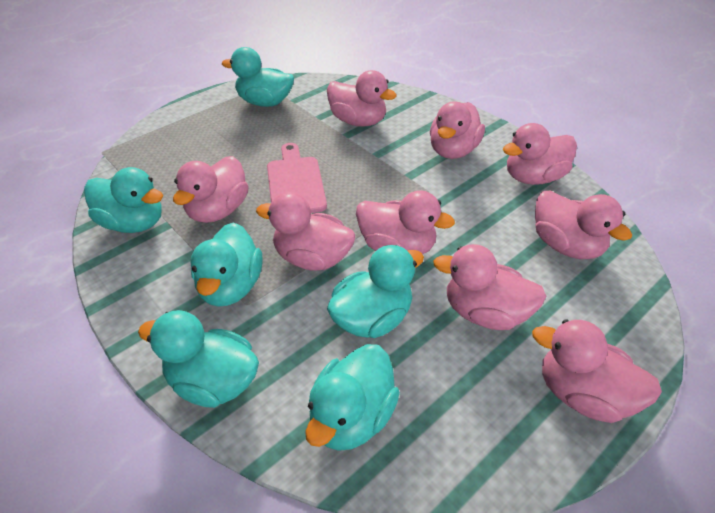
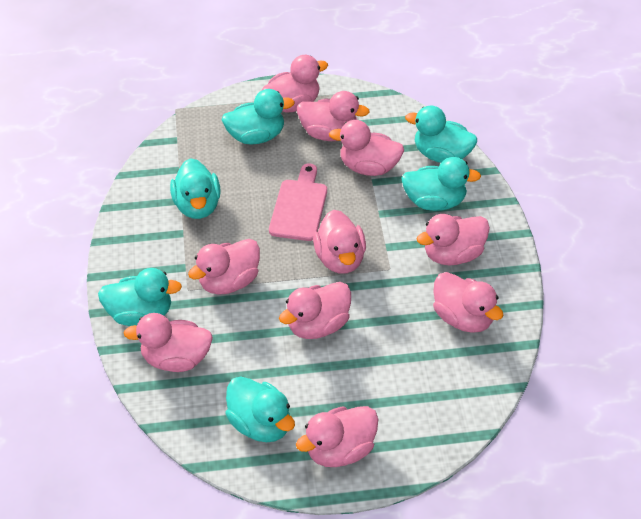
pink duck: [173,156,249,223] [256,192,355,271] [327,70,397,127] [356,190,455,254] [430,101,485,159] [433,244,546,330] [503,123,577,185] [532,319,662,423] [535,191,632,259] = 9 -> [124,313,213,372] [188,239,260,295] [262,55,328,113] [279,282,351,339] [296,406,378,467] [297,91,369,141] [313,210,366,274] [329,120,404,176] [417,214,490,266] [433,272,503,333] = 10

